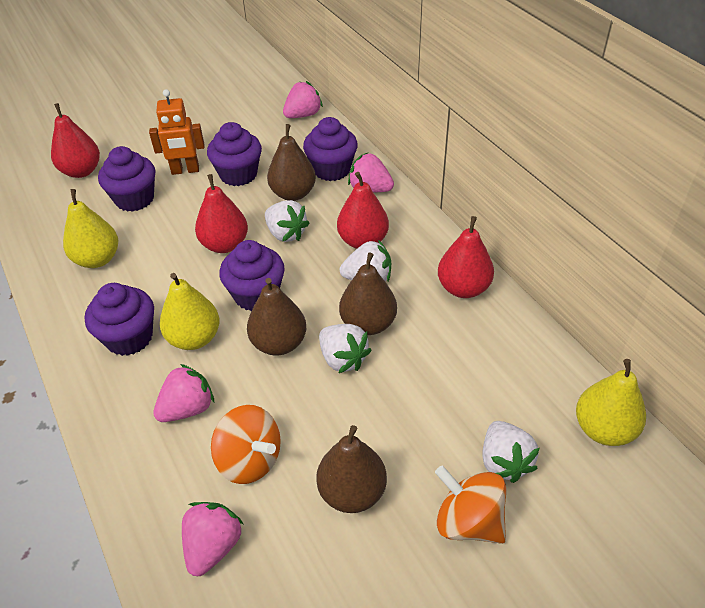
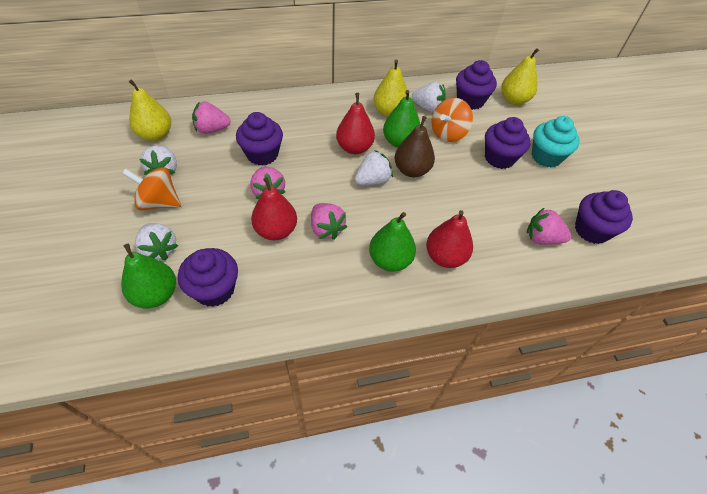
brown pear: [247,278,306,355] [267,124,316,201] [316,425,387,513] [339,252,397,335] = 4 -> [395,116,435,177] = 1
green pear: none = 0 -> [121,244,176,308] [369,212,416,272] [383,90,421,148] = 3
orange robot: [149,89,205,175] = 1 -> none = 0
red pear: [51,103,100,178] [195,174,248,253] [337,172,389,249] [438,216,494,298] = 4 -> [251,177,297,240] [336,93,375,154] [426,210,473,268] = 3
turquoise cupcake: none = 0 -> [531,116,580,168] = 1

